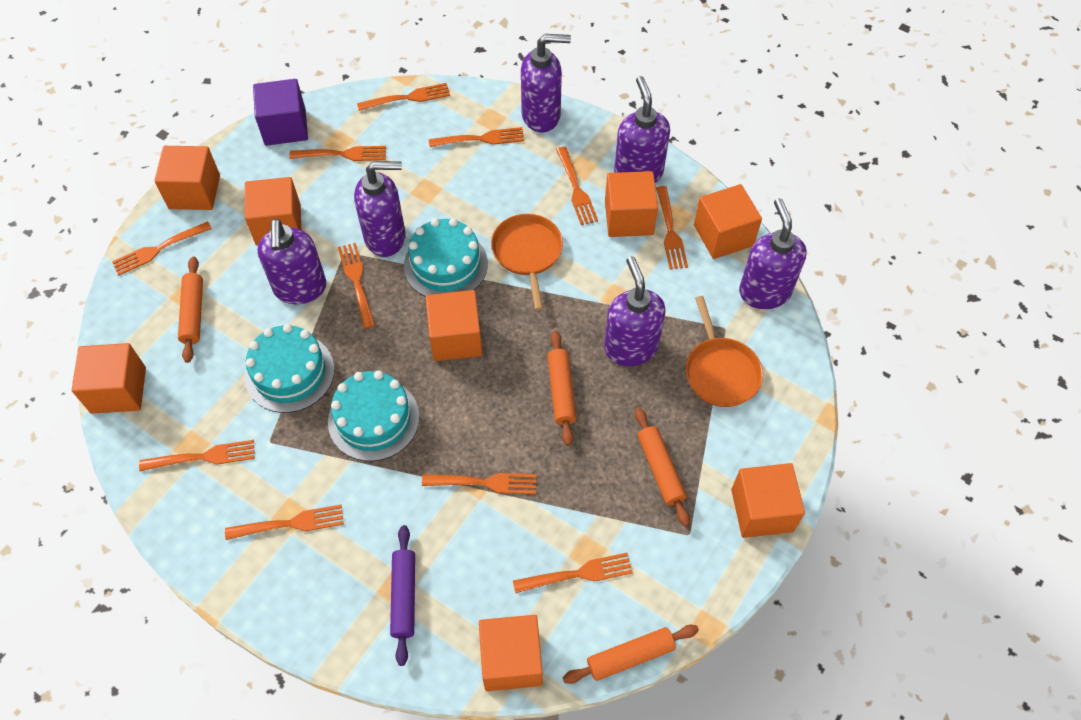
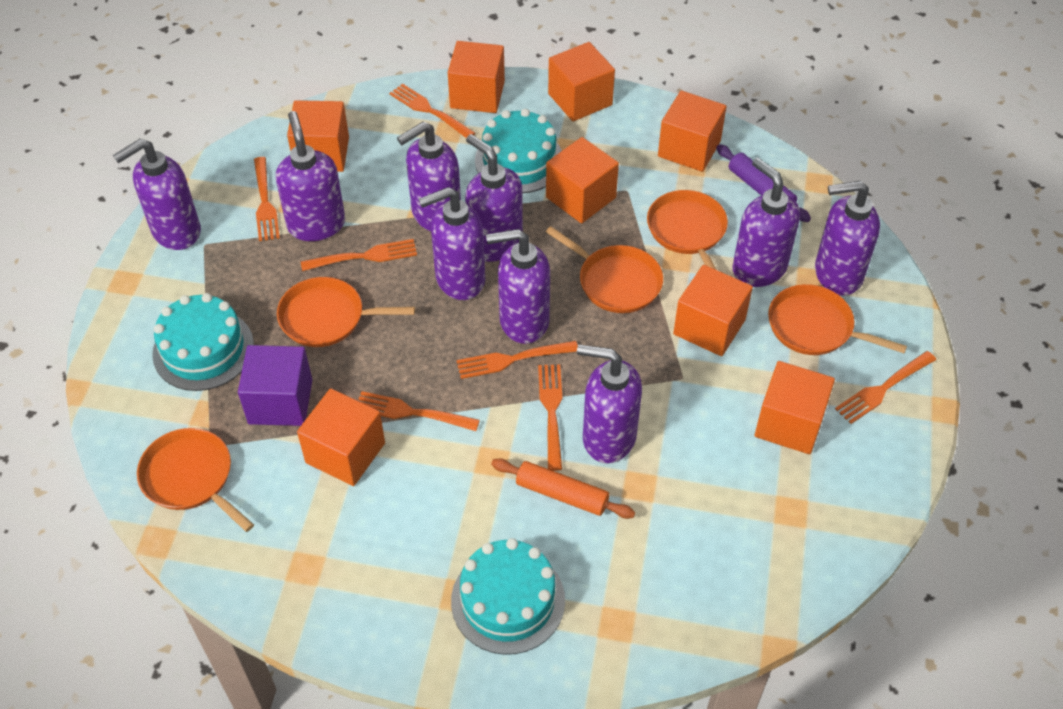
orange fork: [112,221,212,275] [139,440,255,471] [225,504,344,540] [290,146,386,161] [338,243,375,329] [357,83,450,111] [422,473,536,494] [429,127,524,147] [513,553,633,593] [556,147,598,225] [656,186,688,270] = 11 -> [254,157,280,241] [301,239,417,271] [359,391,480,431] [389,83,475,138] [456,341,578,379] [538,364,562,471] [835,351,936,424] = 7
orange pan: [491,214,563,311] [686,296,763,407] = 2 -> [137,428,254,532] [277,277,415,347] [546,226,663,313] [647,190,728,270] [768,284,907,355] = 5
orange rolling pin: [178,257,203,363] [548,331,576,446] [563,625,699,684] [635,408,690,527] = 4 -> [491,458,635,519] = 1
purple soap dispenser: [257,219,327,304] [354,161,406,257] [521,34,571,132] [604,256,666,366] [614,76,670,183] [739,198,807,309] = 6 -> [113,139,201,250] [276,111,345,241] [397,122,461,231] [419,187,485,300] [465,134,523,262] [486,229,550,344] [577,344,642,463] [733,157,800,287] [815,181,880,296] = 9

